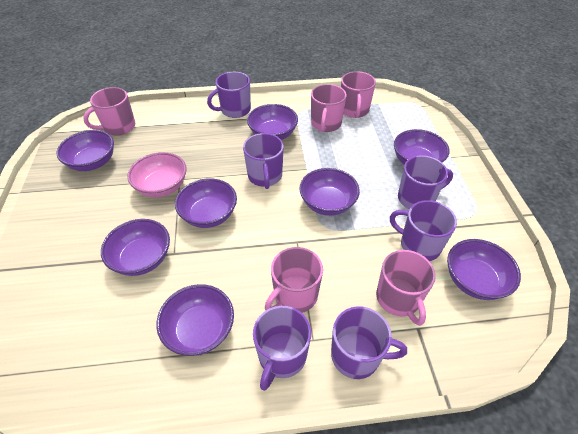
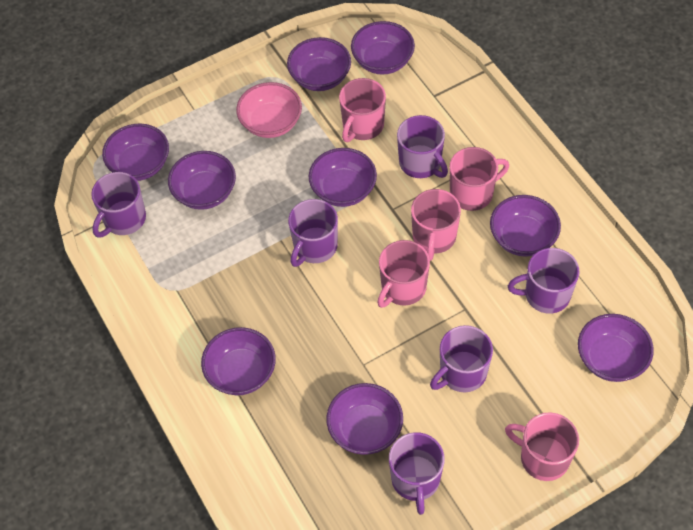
purple bowl: [57,130,114,171] [101,219,170,276] [156,284,234,356] [175,178,237,228] [247,104,298,140] [299,168,360,216] [394,129,449,165] [447,239,521,300] = 8 -> [102,123,169,181] [168,151,236,210] [201,327,276,395] [287,37,351,91] [309,148,377,207] [326,383,403,455] [351,21,415,75] [490,195,561,257] [578,314,654,382] = 9

